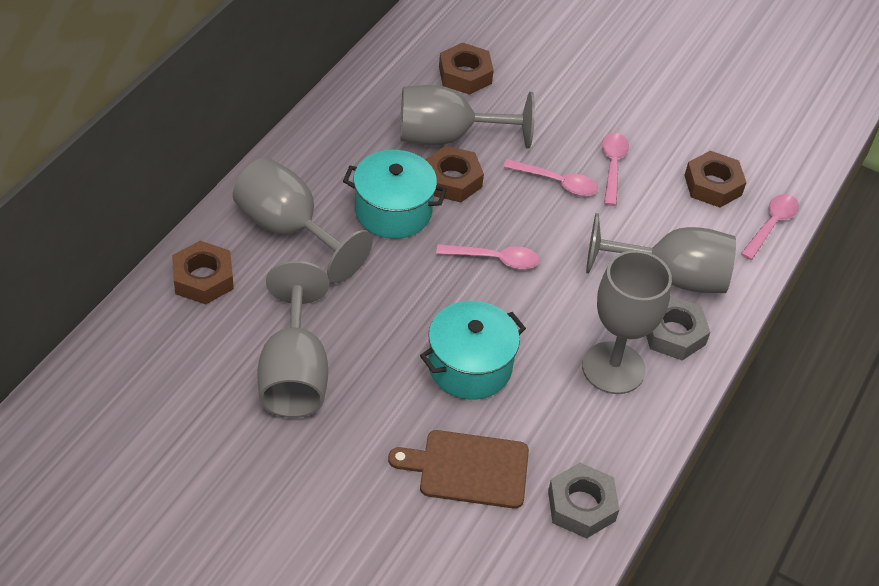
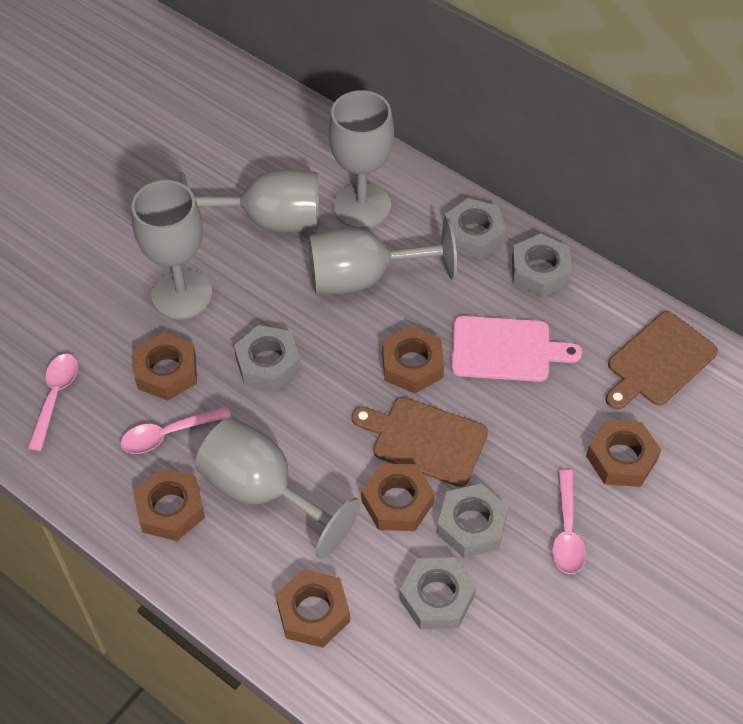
brown cutting board: [388,430,529,509] = 1 -> [352,397,488,487] [606,311,718,410] = 2
brown nut: [172,241,234,304] [425,146,484,202] [439,43,494,95] [684,151,747,207] = 4 -> [133,468,205,541] [134,332,197,401] [276,569,350,648] [361,463,435,531] [382,325,444,394] [586,420,661,487] = 6
grey nut: [548,463,619,539] [646,295,710,360] = 2 -> [234,325,301,391] [399,557,476,630] [437,483,508,558] [445,198,506,259] [512,234,572,297] = 5
pink cutting board: none = 0 -> [451,316,582,382] = 1
pink spoon: [436,244,540,269] [503,159,598,196] [602,133,629,206] [741,194,799,260] = 4 -> [28,354,78,451] [121,406,231,454] [552,469,586,574] = 3
turquoise pot: [343,150,447,239] [420,301,526,400] = 2 -> none = 0

